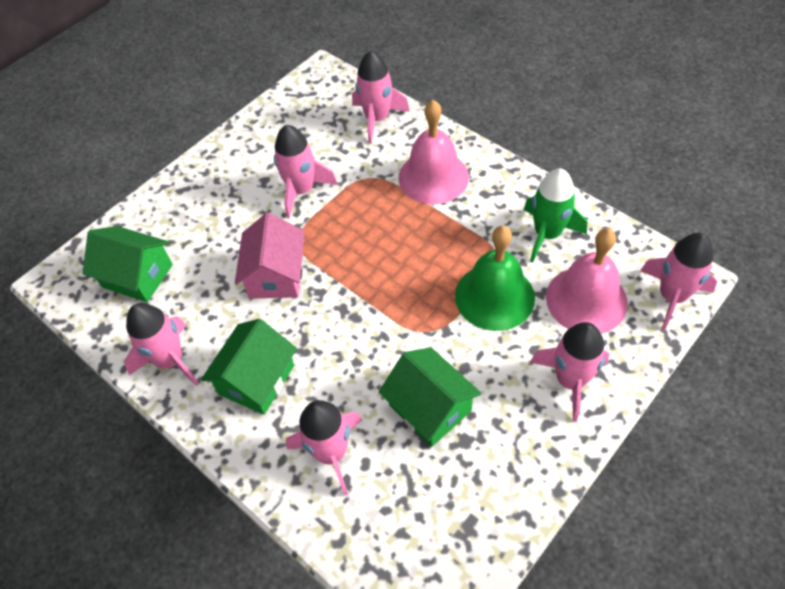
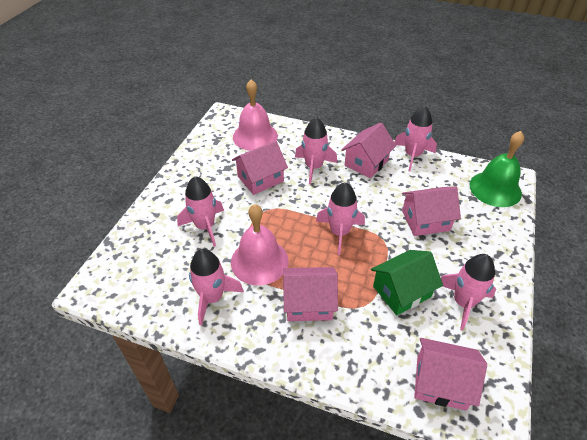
green house: [83,226,173,302] [201,319,297,415] [379,347,482,447] = 3 -> [371,250,443,315] = 1
green rocket: [524,168,587,262] = 1 -> none = 0
pink house: [235,213,305,299] = 1 -> [232,141,288,195] [283,267,338,321] [341,123,396,178] [402,186,461,236] [414,338,487,411] = 5

